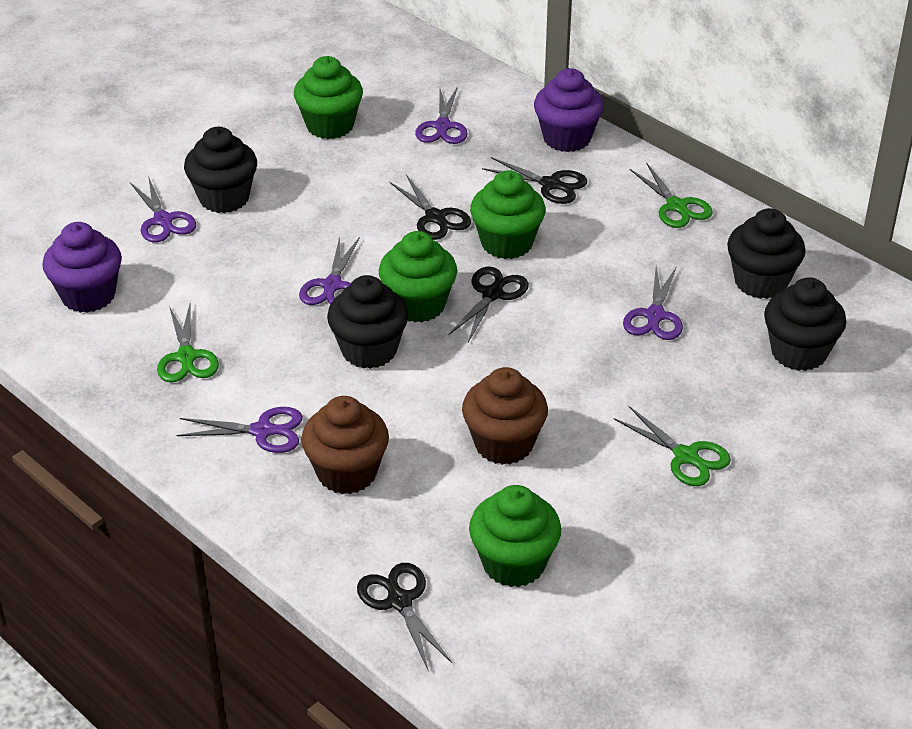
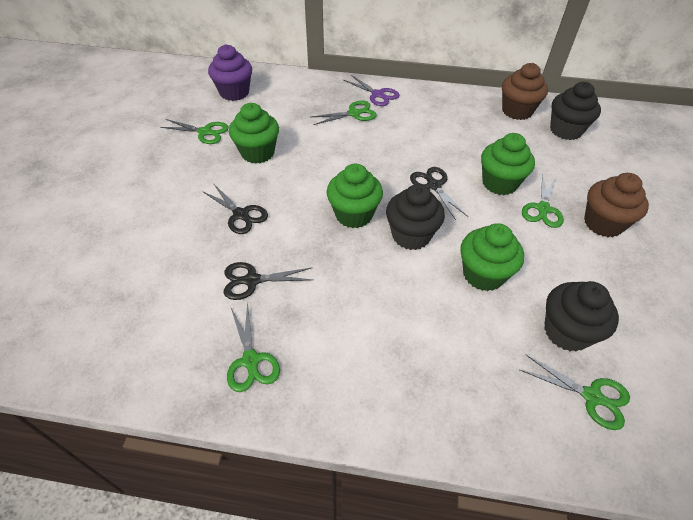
black cupcake: [184,127,257,213] [327,275,409,369] [727,208,806,299] [764,277,846,371] = 4 -> [386,184,445,250] [544,281,619,352] [550,82,601,140] = 3
black scissors: [357,563,452,670] [390,175,471,240] [448,267,529,342] [482,157,587,204] = 4 -> [202,183,268,234] [224,262,313,300] [410,167,468,220] = 3
green scissors: [157,304,219,382] [614,406,731,486] [630,162,713,228] = 3 -> [160,119,229,144] [227,302,280,392] [311,101,377,125] [520,355,630,430] [522,173,564,228] = 5
purple cupcake: [42,222,122,313] [534,68,604,152] = 2 -> [208,44,252,101] = 1
purple scissors: [130,176,196,243] [176,407,303,453] [299,237,360,305] [415,86,468,144] [623,266,683,340] = 5 -> [344,75,400,106] = 1

